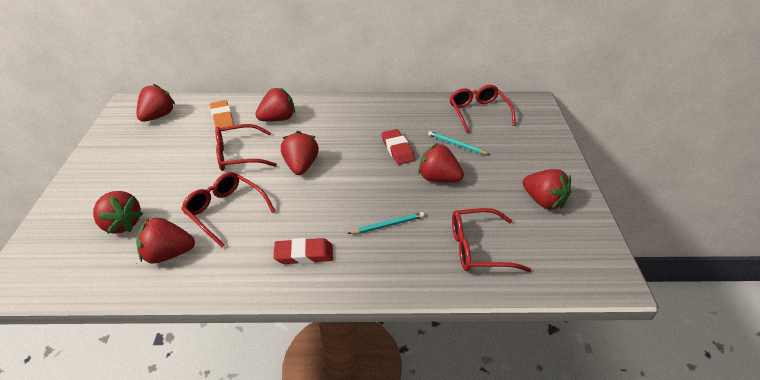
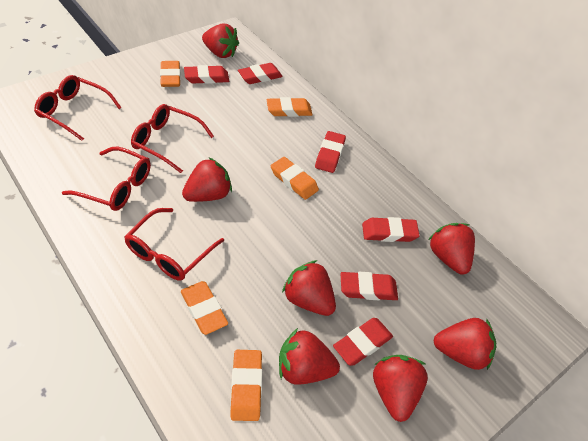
orange eraser: [210,100,234,128] = 1 -> [160,61,181,87] [181,281,228,335] [230,350,262,421] [267,97,313,117] [271,157,319,200] = 5
red eraser: [273,238,333,264] [382,129,415,165] = 2 -> [184,65,229,84] [238,63,283,84] [315,131,346,173] [333,318,393,366] [340,272,398,300] [362,217,420,242] = 6
turquoise pencil: [348,212,424,234] [428,131,490,155] = 2 -> none = 0

